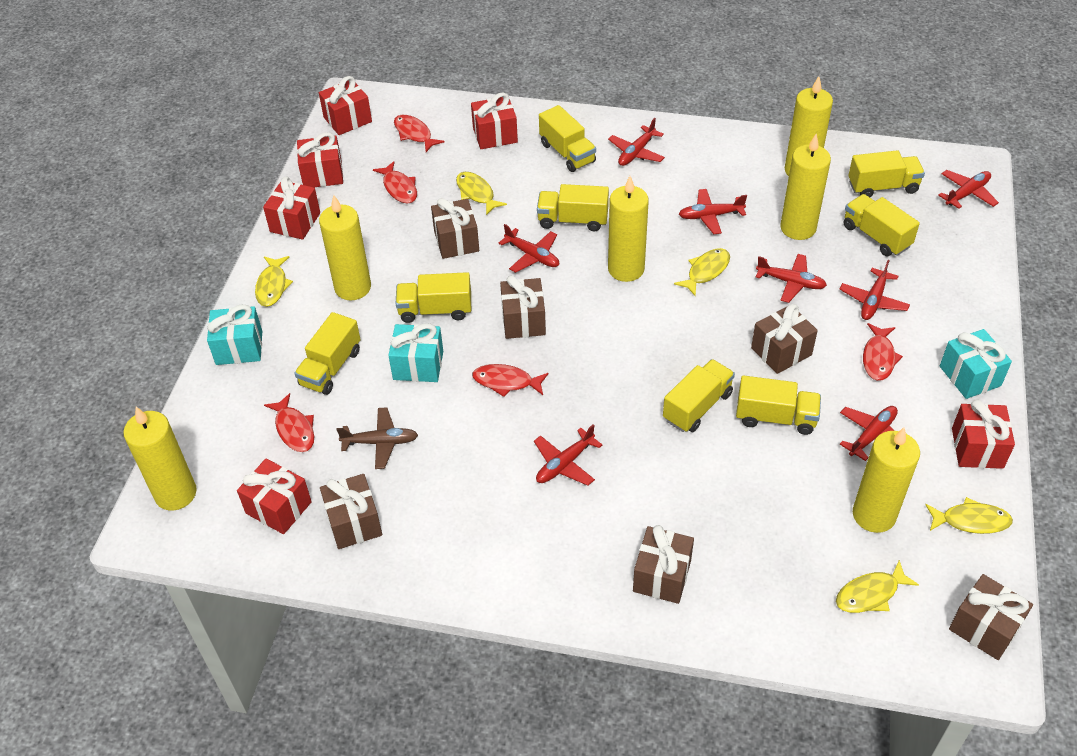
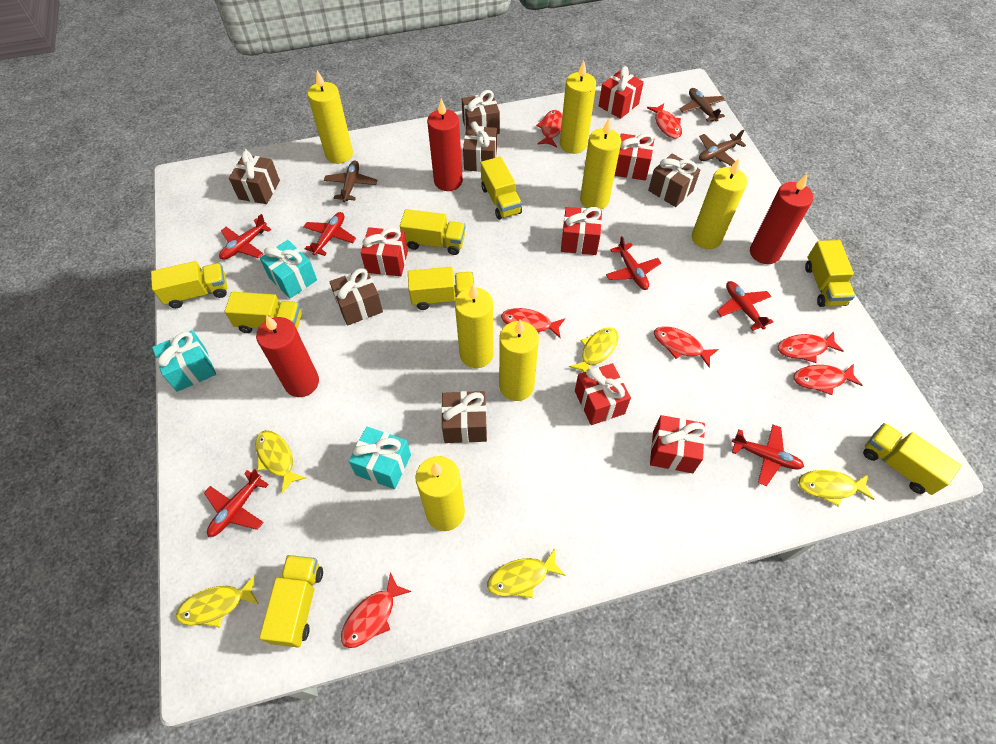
brown plane: [336,407,418,469] = 1 -> [324,161,377,202] [680,88,725,122] [699,130,746,166] = 3
red candle: none = 0 -> [256,315,319,397] [427,99,463,191] [750,174,813,264] = 3
red fish: [264,393,314,452] [373,161,417,204] [394,115,444,152] [472,364,549,397] [863,323,903,381] = 5 -> [341,572,412,648] [501,308,565,338] [536,110,562,147] [647,104,682,138] [654,326,719,368] [778,332,844,363] [793,364,862,395] = 7
red plane: [498,224,559,273] [534,424,602,486] [608,118,665,166] [679,189,747,234] [756,254,827,303] [839,260,910,320] [840,406,898,461] [938,170,999,209] = 8 -> [204,469,269,537] [219,214,272,260] [303,212,356,256] [606,236,661,290] [717,281,773,331] [732,425,804,486] = 6
yellow candle: [124,407,197,510] [319,195,371,300] [608,176,649,282] [781,134,831,240] [785,76,833,176] [853,427,920,533] = 6 -> [308,71,353,164] [416,456,465,531] [455,284,494,368] [499,320,539,401] [560,60,596,154] [580,118,621,210] [692,158,747,249] = 7

